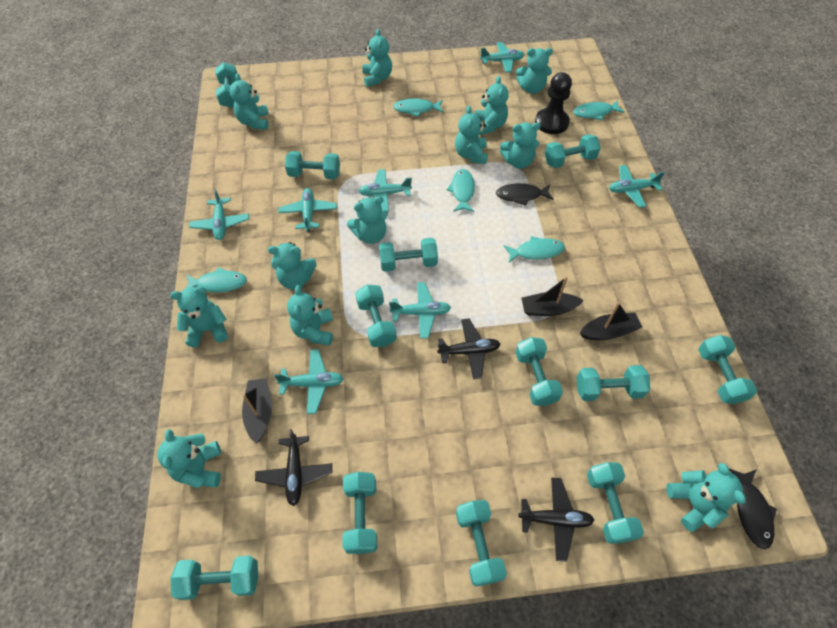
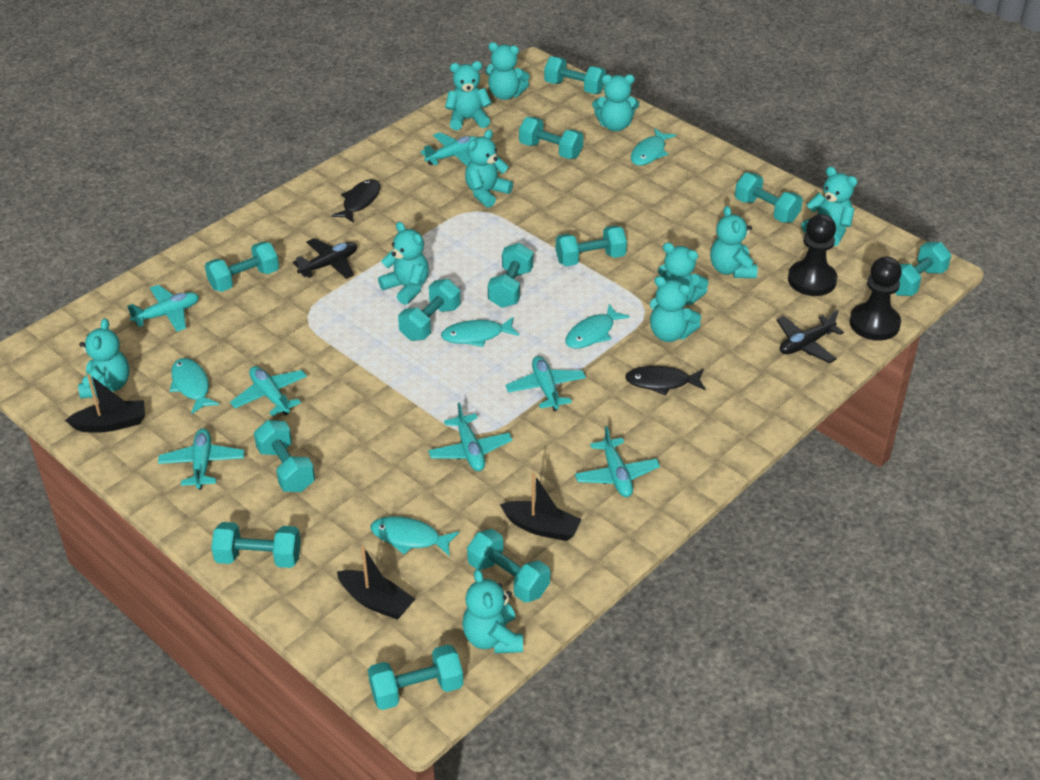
black pawn: [535,72,572,134] = 1 -> [788,214,837,296] [849,257,902,341] = 2
black plane: [255,429,332,506] [437,319,500,379] [518,478,594,562] = 3 -> [293,238,357,279] [776,310,844,363] = 2
turquoise teddy bear: [157,429,221,488] [170,287,228,347] [230,73,269,130] [268,242,317,290] [287,285,333,345] [347,196,388,244] [362,29,392,87] [455,106,488,164] [475,76,509,135] [500,122,541,169] [516,48,553,94] [667,463,746,532] = 12 -> [78,318,130,399] [378,222,429,305] [445,61,492,130] [462,569,523,653] [465,130,513,208] [485,42,530,100] [592,74,639,131] [650,276,701,342] [658,243,708,305] [710,206,757,278] [801,167,857,246] = 11

